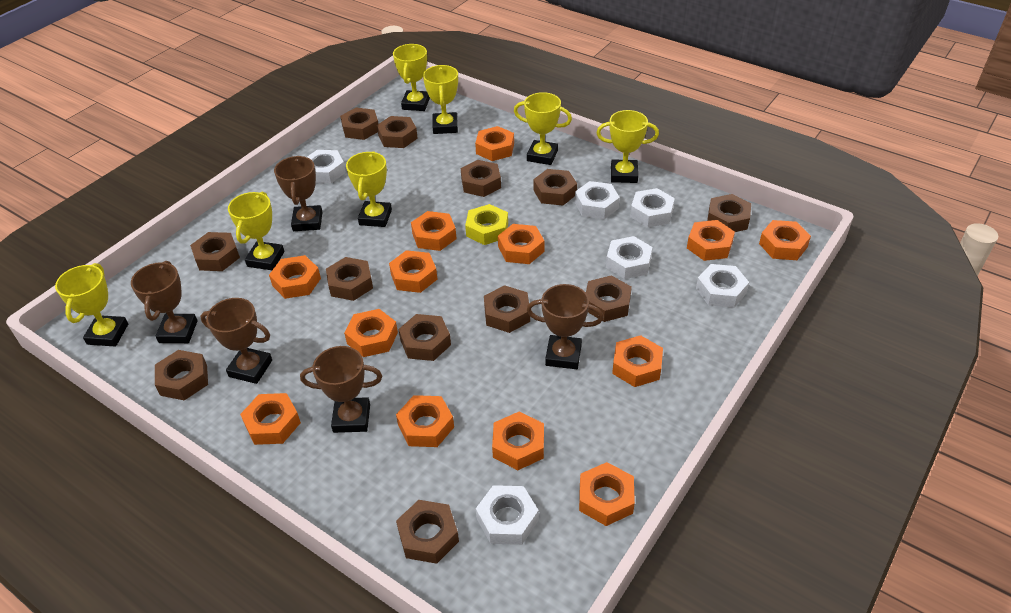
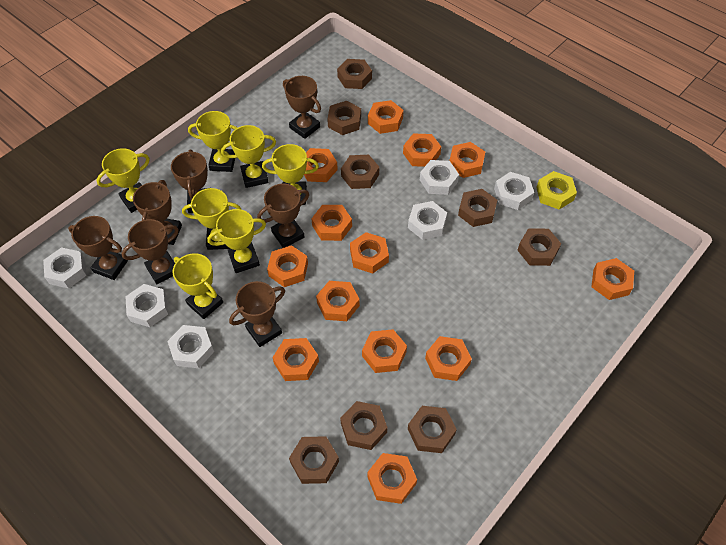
brown nut: [155,350,208,401] [190,232,240,271] [326,257,373,301] [340,108,378,140] [377,116,418,148] [396,500,459,564] [399,314,451,361] [461,160,501,197] [484,285,530,333] [533,169,577,205] [586,275,632,322] [707,194,751,232] = 12 -> [289,436,339,484] [327,101,361,135] [337,59,372,89] [340,401,388,450] [341,155,379,189] [408,406,457,453] [458,189,497,227] [518,228,561,266] = 8
brown trophy: [131,261,198,343] [200,298,272,384] [274,156,323,231] [300,346,382,433] [527,284,604,369] = 5 -> [68,216,128,280] [121,219,179,284] [133,180,182,245] [171,150,208,213] [229,281,285,347] [257,184,309,248] [283,76,321,139] = 7

